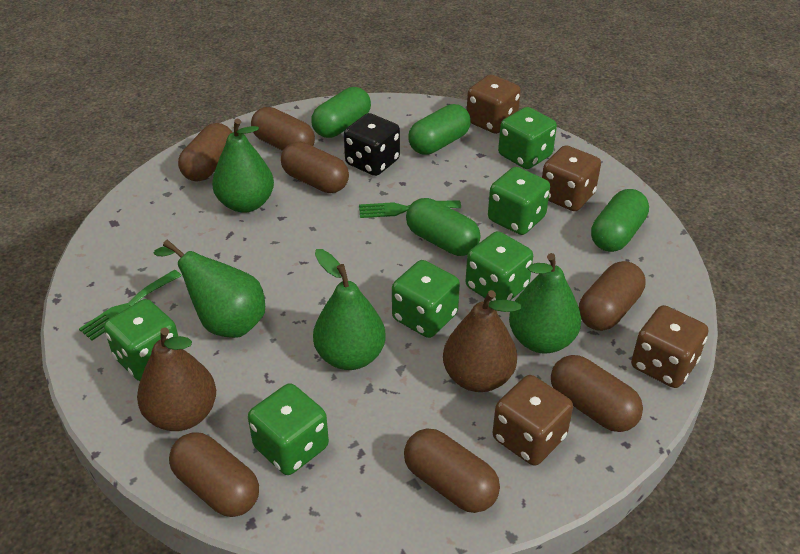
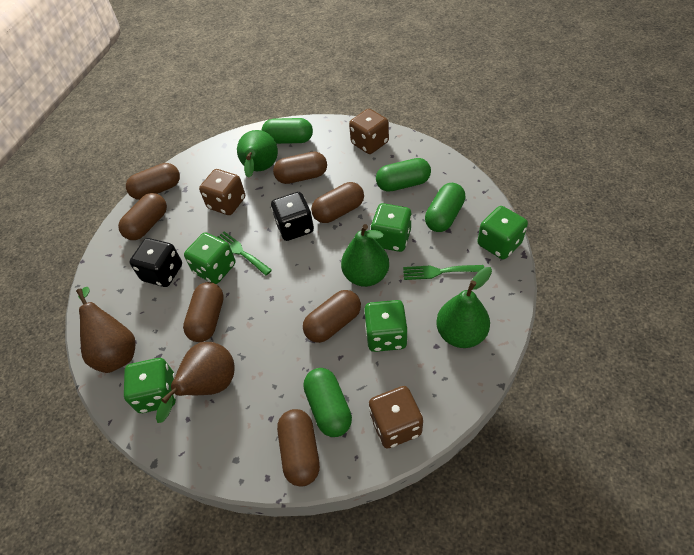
black dice: [344,113,400,176] = 1 -> [129,238,182,287] [271,192,314,241] = 2
brown dice: [467,75,521,134] [493,375,573,466] [542,145,601,211] [631,305,708,388] = 4 -> [199,169,245,215] [349,109,389,154] [369,386,423,448] = 3
green dice: [104,299,178,381] [248,383,329,475] [392,260,460,338] [466,231,533,302] [488,167,550,235] [498,107,557,169] = 6 -> [124,358,176,413] [184,232,236,284] [364,300,408,352] [371,203,412,252] [477,206,528,260] = 5
green pear: [154,240,265,338] [212,119,274,213] [313,249,386,370] [509,253,581,354] = 4 -> [237,130,278,178] [341,224,389,287] [436,267,492,348] = 3

